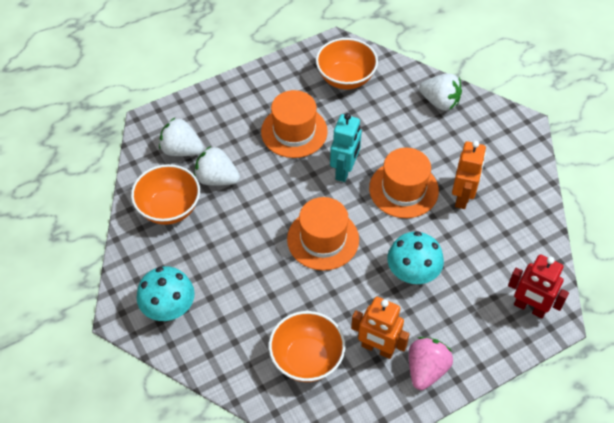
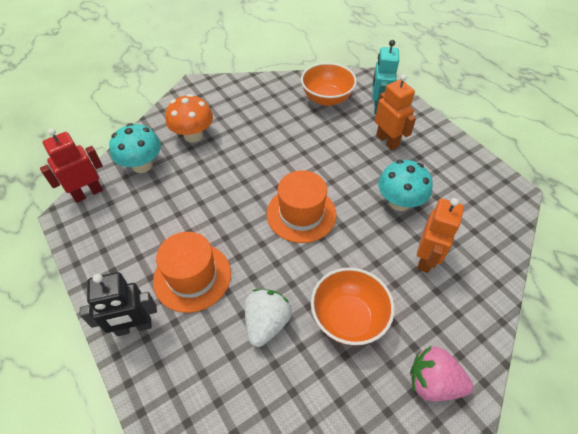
black robot: none = 0 -> [80,272,157,336] = 1
orange bowl: [131,164,200,225] [269,311,346,382] [316,38,378,90] = 3 -> [301,63,357,106] [311,268,394,345] = 2
orange hat: [261,90,328,158] [287,197,359,271] [369,147,439,218] = 3 -> [153,232,231,313] [267,170,337,243] = 2
orange mushroom: none = 0 -> [166,94,213,143] = 1
white strawberry: [159,117,204,156] [194,146,240,186] [419,73,462,111] = 3 -> [245,289,292,347] = 1

